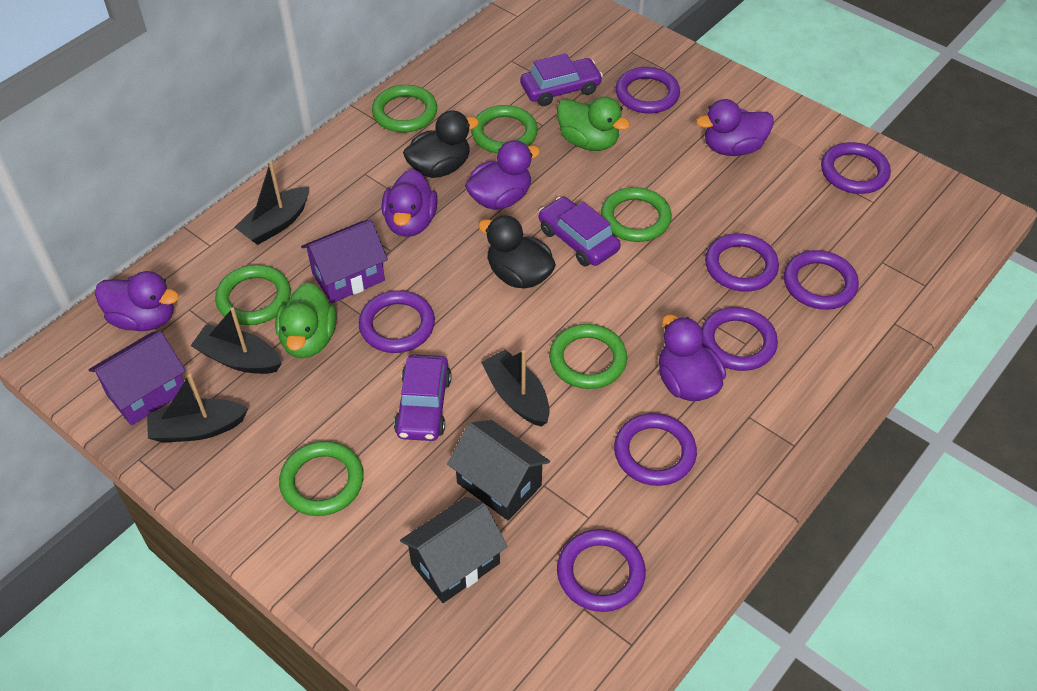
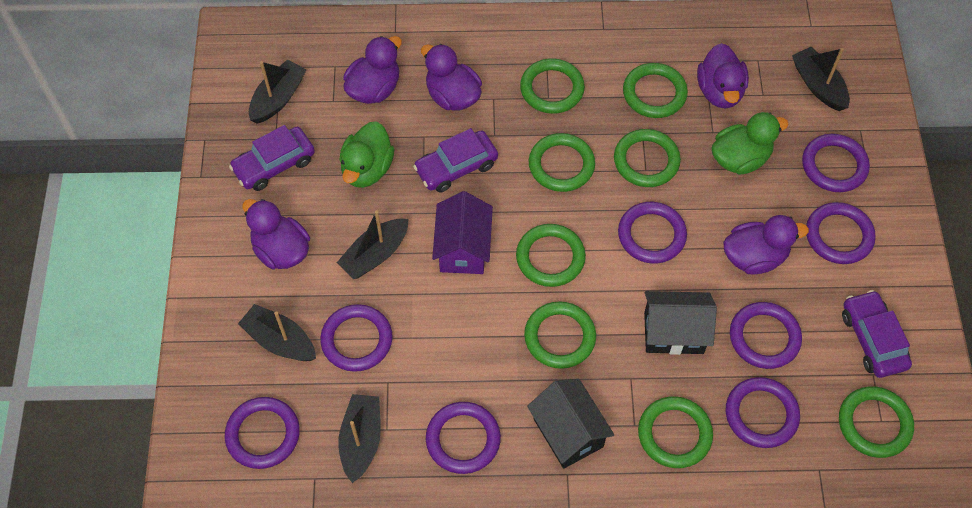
black boat: [147,374,249,443] [191,307,282,374] [235,161,309,245] [481,349,550,427] = 4 -> [238,304,316,361] [249,59,307,124] [337,210,408,279] [338,394,381,483] [792,47,850,111] = 5
black duck: [403,110,479,178] [478,215,556,289] = 2 -> none = 0
green ring: [215,265,291,325] [279,441,364,516] [372,85,437,133] [471,105,538,154] [549,324,627,389] [601,187,672,242] = 6 -> [516,224,586,287] [520,58,585,114] [524,301,596,369] [529,133,595,192] [614,129,681,187] [623,63,688,118] [638,396,713,468] [839,386,914,458] = 8
purple house: [89,331,186,426] [301,219,388,303] = 2 -> [432,191,493,274] = 1

